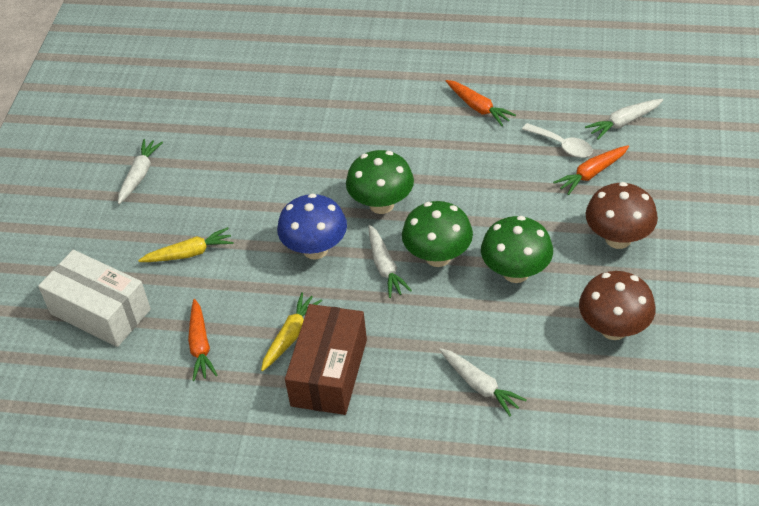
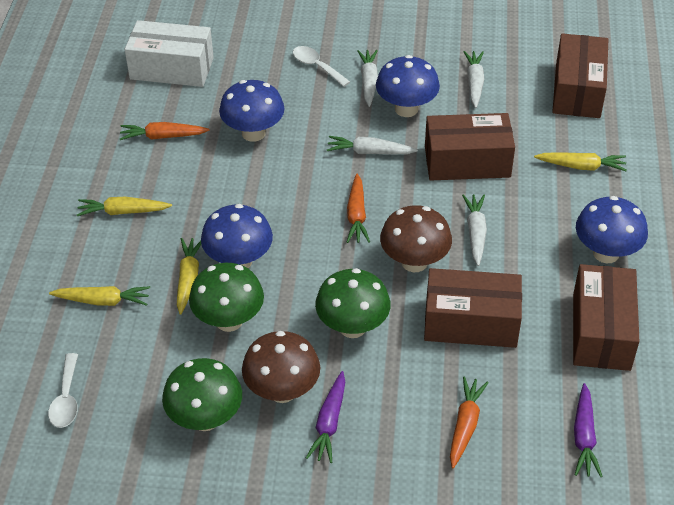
blue mushroom: [277,193,347,259] = 1 -> [201,204,273,268] [219,80,285,142] [376,55,440,117] [576,196,648,263] = 4
brown box: [285,304,367,415] = 1 -> [424,268,522,348] [425,113,515,181] [552,33,608,118] [573,264,639,371] = 4
purple carrot: none = 0 -> [306,371,345,463] [574,383,603,477] = 2
white spoon: [522,123,593,158] = 1 -> [48,353,78,428] [293,46,350,87] = 2
yellow carrot: [138,227,234,262] [261,292,322,371] = 2 -> [49,286,150,306] [77,197,172,216] [177,238,201,315] [534,152,627,171] = 4

